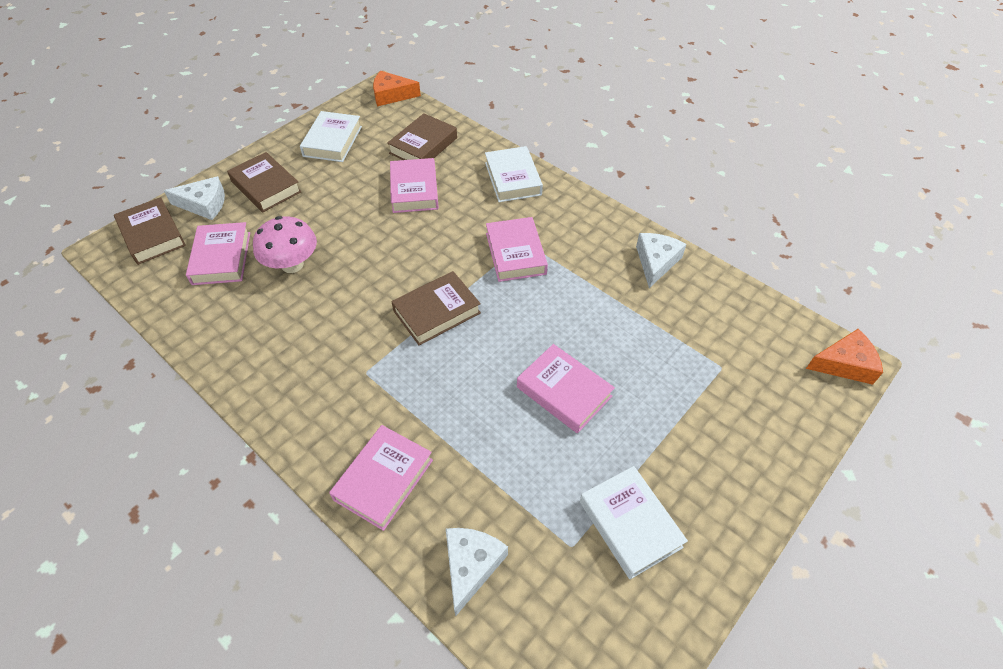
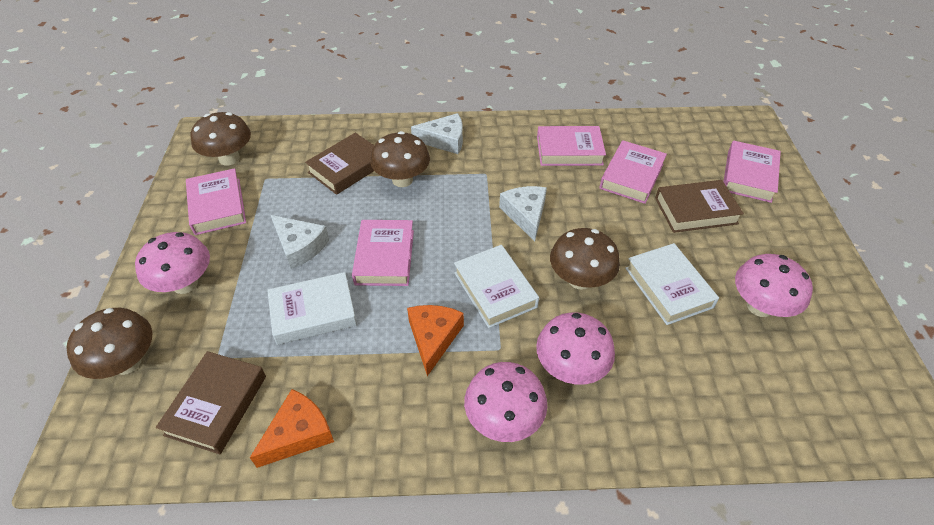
brown book: [114,197,186,265] [227,152,302,212] [387,113,457,160] [391,271,481,345] = 4 -> [156,351,266,454] [305,133,374,195] [655,180,744,233] = 3
brown mushroom: none = 0 -> [66,308,153,379] [191,112,251,165] [370,131,430,187] [550,228,620,290] = 4
pink mushroom: [253,216,317,273] = 1 -> [135,232,210,294] [464,362,547,442] [536,312,615,385] [735,254,813,317] = 4

